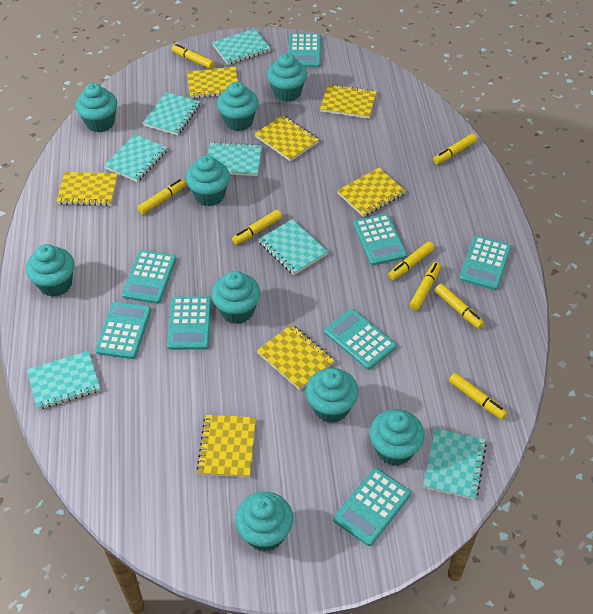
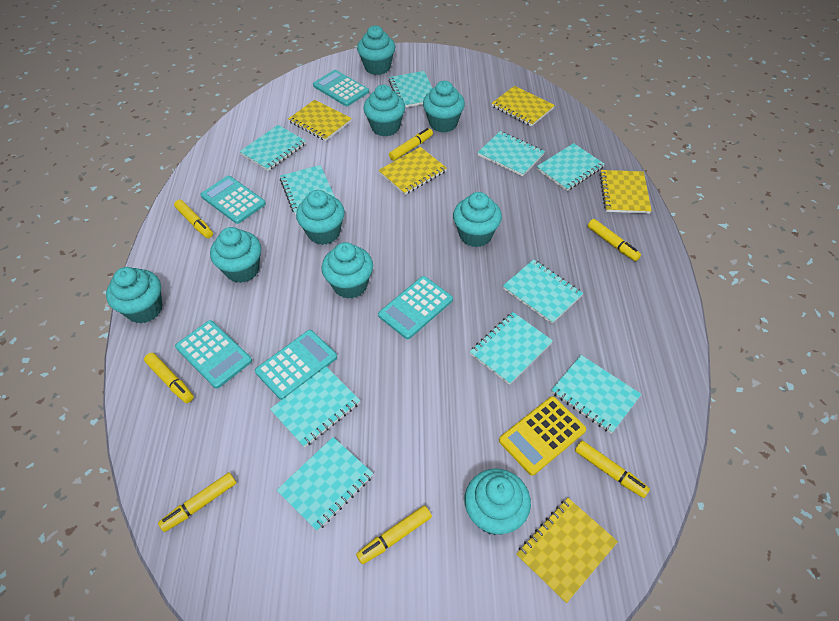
turquoise calculator: [95,302,151,359] [122,250,176,304] [167,296,212,350] [289,33,321,67] [324,309,397,370] [333,468,411,546] [353,214,407,265] [459,236,511,290] = 8 -> [175,320,252,389] [200,176,266,224] [255,330,337,400] [313,70,369,106] [378,276,453,339] = 5
turquoise notebook: [27,351,100,410] [104,134,167,182] [143,92,200,135] [208,142,262,176] [212,29,271,65] [258,219,328,275] [423,428,487,500] = 7 -> [240,125,306,171] [270,367,360,448] [277,437,373,531] [280,165,335,215] [389,71,433,108] [470,312,553,385] [478,131,545,176] [503,259,583,324] [537,143,605,191] [551,355,641,434] = 10
yellow calculator: none = 0 -> [499,396,586,476] = 1
yellow marker: [137,179,186,214] [172,44,215,69] [232,210,282,245] [388,241,435,280] [410,262,441,310] [433,133,477,164] [435,284,484,329] [449,373,508,419] = 8 -> [144,353,194,403] [158,472,236,532] [174,200,213,238] [356,505,432,564] [389,128,433,161] [575,441,650,498] [588,219,641,261] = 7
yellow notebook: [56,172,118,206] [187,67,238,99] [196,415,256,478] [255,115,319,161] [257,324,335,390] [320,84,377,119] [337,168,406,217] = 7 -> [288,100,352,141] [379,147,447,195] [492,86,555,127] [516,498,618,603] [599,170,652,214] = 5

